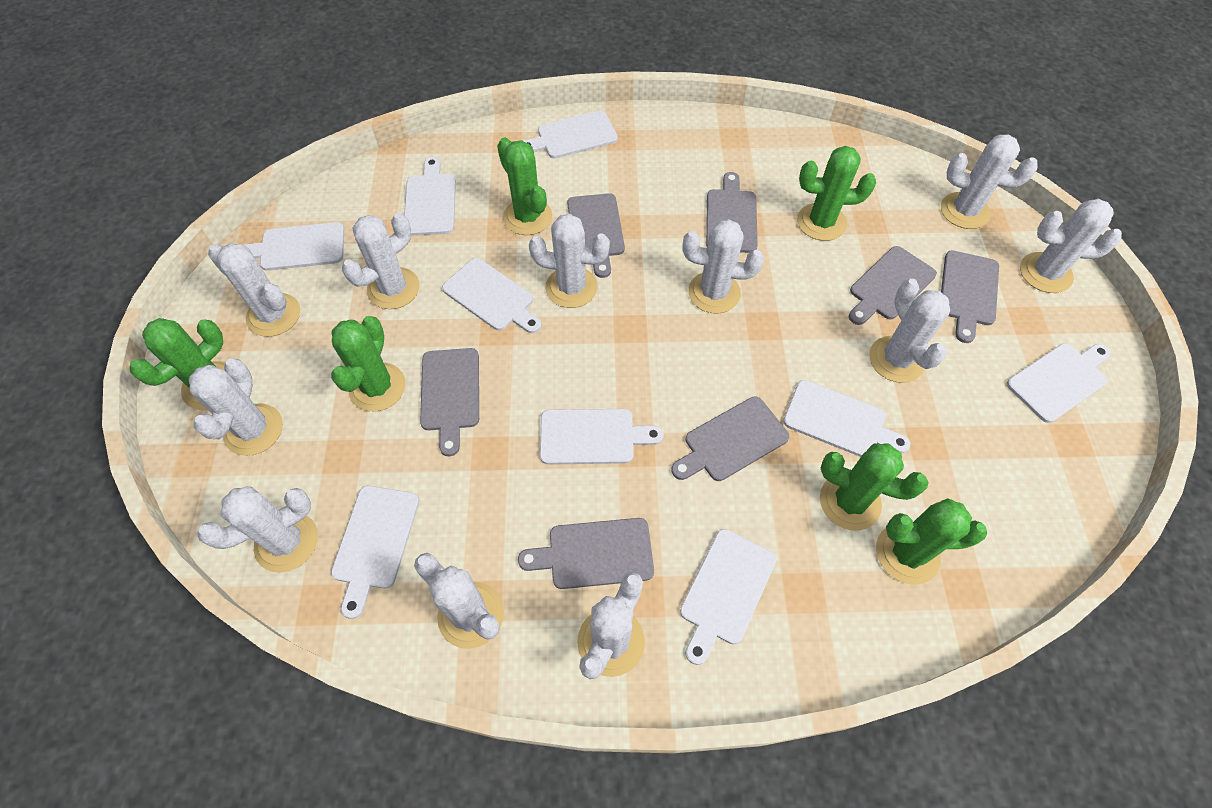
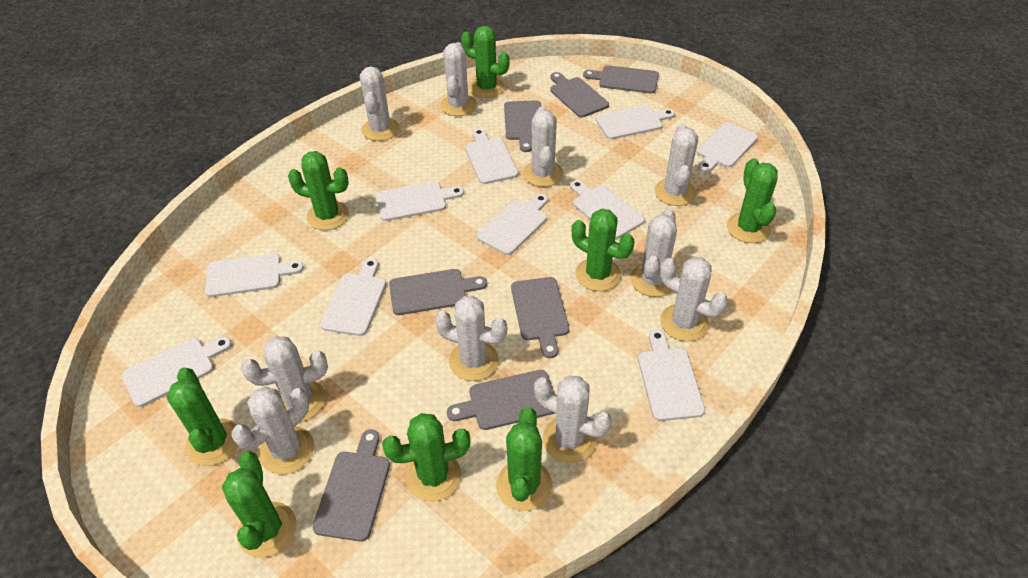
green cactus: [130,318,225,410] [331,316,406,412] [497,138,552,235] [797,146,876,241] [820,443,929,530] [876,498,987,585] = 6 -> [167,367,238,466] [222,451,297,558] [288,151,349,230] [382,413,471,502] [461,26,509,98] [496,407,553,511] [572,209,635,291] [727,158,778,243] = 8
white cactus: [189,358,283,456] [197,486,318,573] [208,243,300,337] [342,213,419,309] [414,553,504,649] [529,214,610,308] [577,572,645,679] [682,219,764,313] [869,279,950,383] [941,134,1038,229] [1020,199,1122,293] = 11 -> [232,387,314,475] [241,336,328,422] [360,66,399,141] [435,296,507,381] [440,42,477,116] [523,107,563,187] [534,376,612,463] [630,209,677,297] [654,124,698,206] [660,257,728,341] = 10
white cutting board: [243,222,344,271] [331,486,419,619] [404,157,456,236] [442,258,542,333] [524,111,618,158] [540,409,664,465] [680,529,776,665] [783,380,910,457] [1007,344,1111,423] = 9 -> [122,337,232,407] [205,253,304,297] [320,258,386,336] [376,181,464,221] [465,128,518,184] [477,194,548,255] [570,180,645,239] [596,105,675,139] [638,330,705,421] [697,122,758,173] = 10

